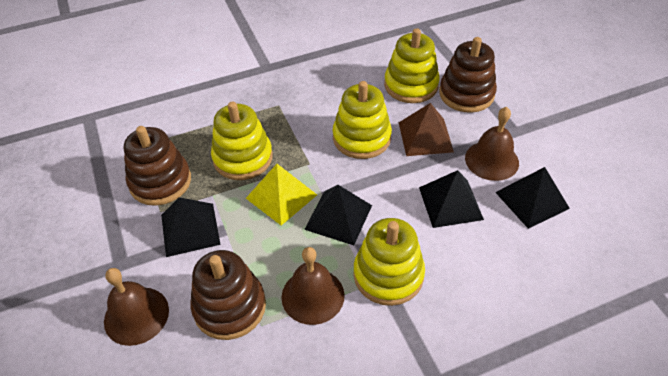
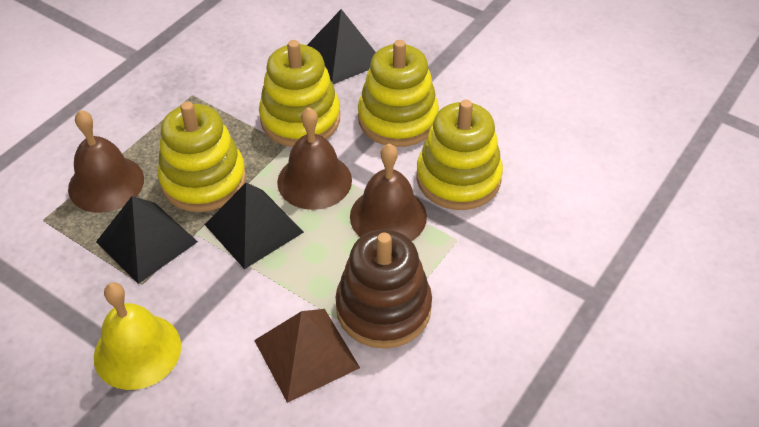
black pyramid: [161,197,220,257] [304,185,372,245] [419,170,484,228] [495,167,570,229] = 4 -> [96,196,198,284] [204,182,304,269] [307,9,376,84] = 3
brown stacking toy: [124,126,191,206] [190,250,266,340] [439,37,497,113] = 3 -> [335,229,432,349] = 1
yellow bell: none = 0 -> [94,283,181,390] = 1
yellow pyramid: [246,164,317,226] = 1 -> none = 0

